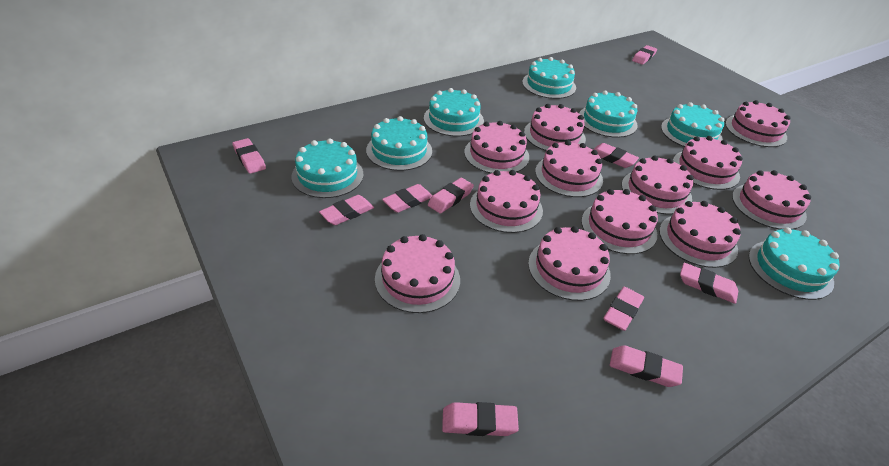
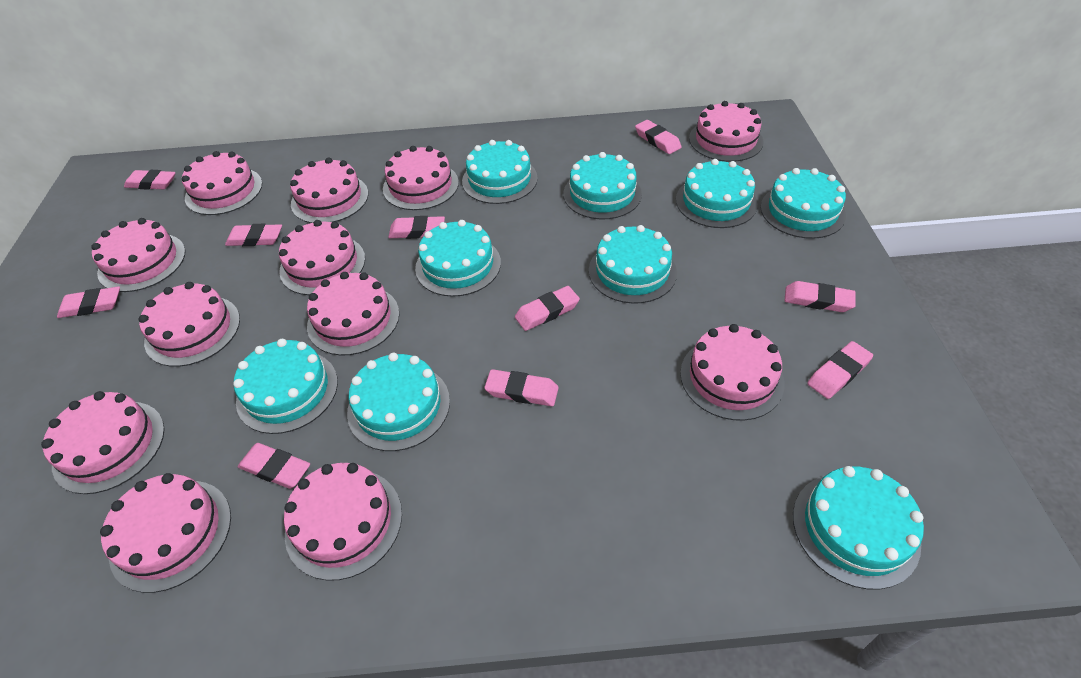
turquoise cake: [291,138,363,198] [366,116,432,171] [424,88,484,136] [522,57,576,99] [579,90,638,138] [661,102,724,147] [749,227,840,300] = 7 -> [233,339,338,434] [347,353,450,451] [415,220,501,297] [462,140,538,204] [563,152,642,219] [589,225,677,304] [676,159,758,228] [760,168,846,239] [793,466,924,589] = 9

